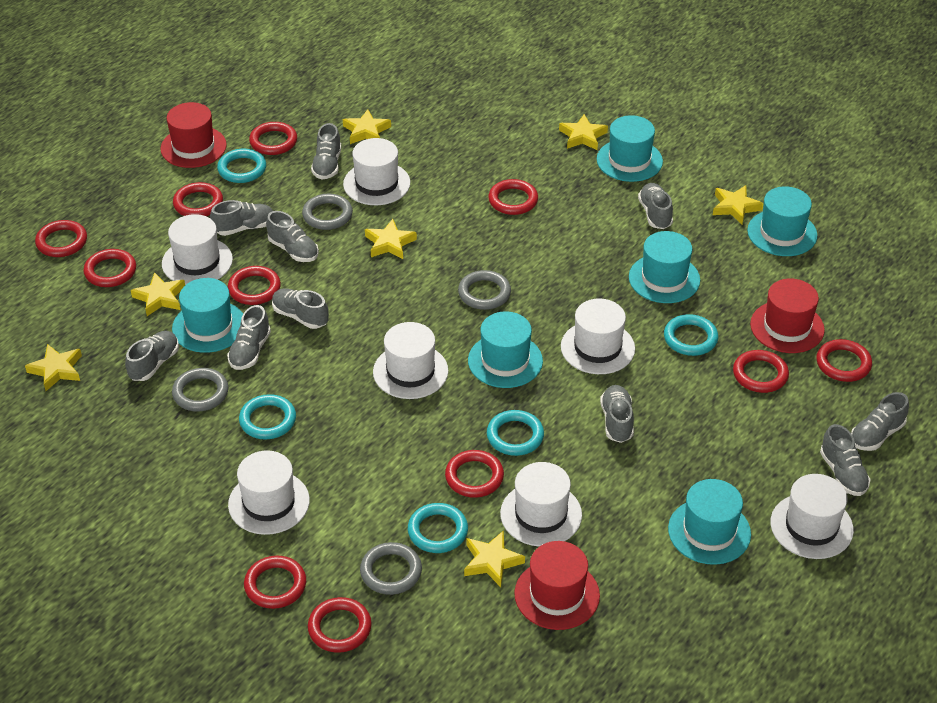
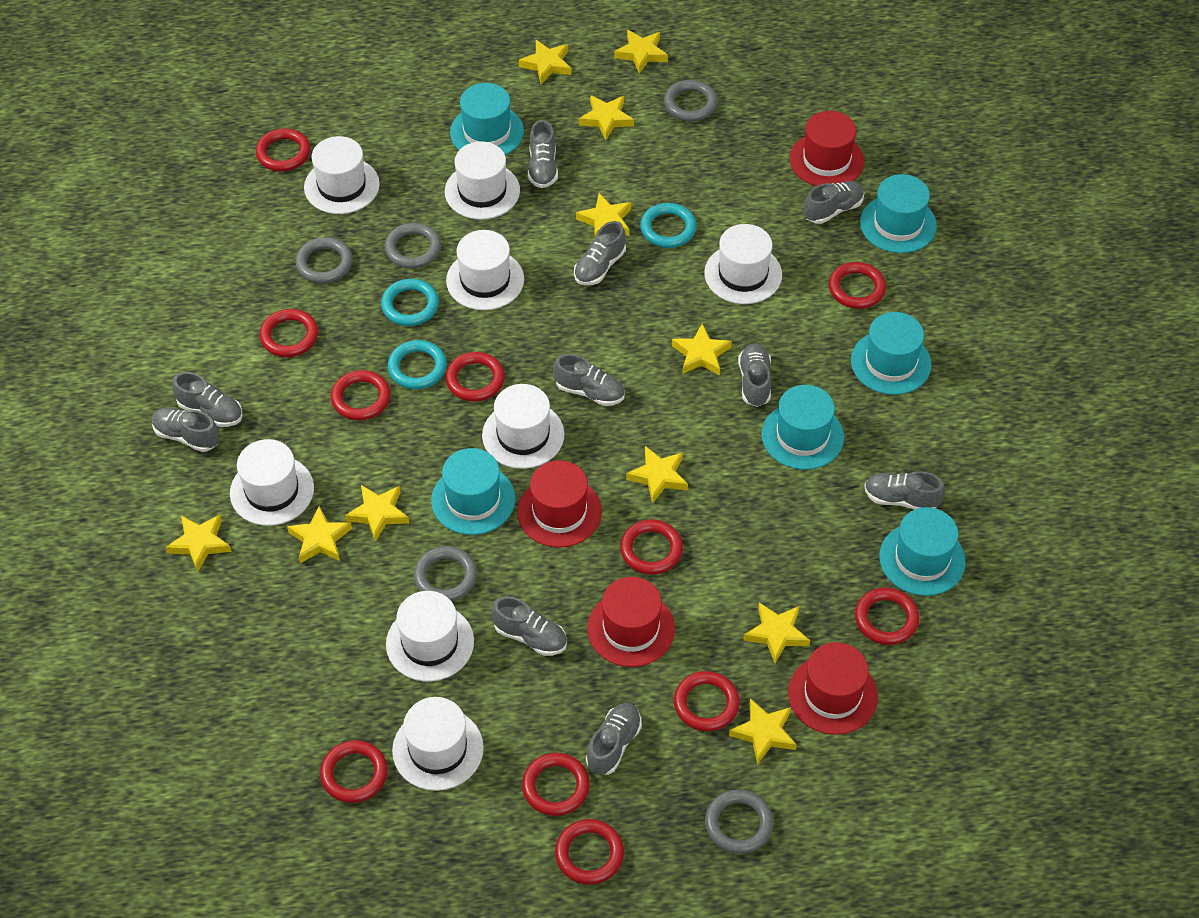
grey ring: [172,368,228,411] [302,194,353,230] [360,542,422,595] [458,270,511,310] = 4 -> [295,237,353,283] [385,223,441,268] [414,546,477,601] [664,80,718,121] [705,789,773,854] = 5
red hat: [160,102,227,168] [514,541,600,630] [750,278,825,353] = 3 -> [517,460,602,548] [587,577,675,667] [788,642,878,735] [790,111,864,186] = 4
turquoise ring: [217,149,266,183] [239,394,296,439] [408,503,468,553] [487,410,544,456] [664,314,718,356] = 5 -> [381,279,439,326] [388,340,447,389] [640,203,697,248] = 3
white hat: [162,214,233,285] [228,450,310,535] [343,138,410,205] [373,322,448,399] [500,462,582,547] [561,298,635,374] [771,474,854,559] = 7 -> [230,439,314,526] [304,136,380,214] [386,591,474,682] [392,697,484,791] [445,141,520,220] [446,230,524,310] [482,384,565,469] [704,224,782,304] = 8
yellow star: [25,344,82,391] [131,272,185,316] [343,109,391,144] [365,219,417,259] [464,530,525,587] [559,114,608,150] [713,185,764,224] = 7 -> [165,515,232,572] [287,506,352,563] [345,485,409,542] [519,40,571,84] [576,193,631,238] [579,95,634,140] [614,30,668,74] [626,446,688,504] [672,324,732,375] [729,698,797,765] [744,603,810,663] = 11

